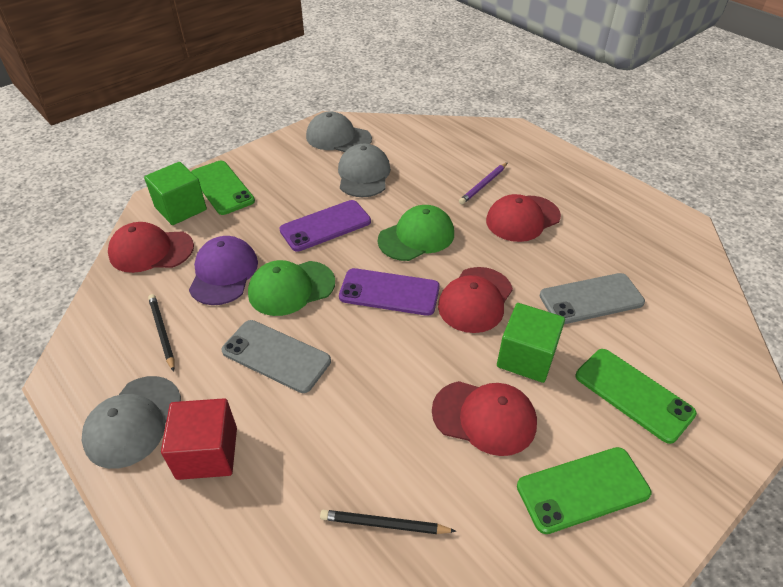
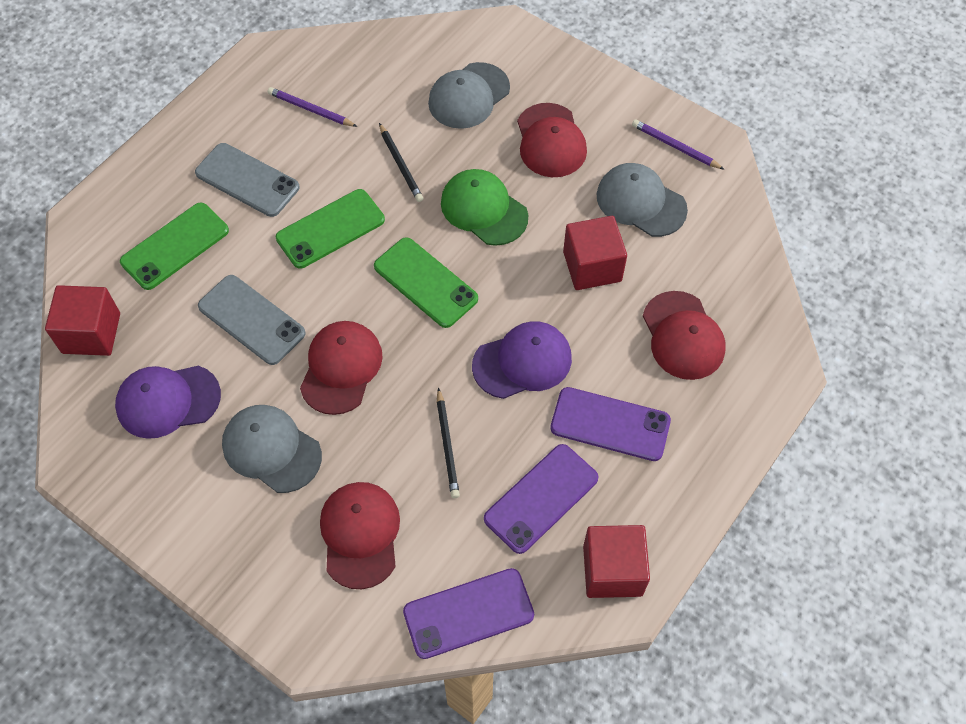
green cap: [248,260,335,316] [378,205,454,261] = 2 -> [441,169,528,246] = 1
green cube: [144,162,207,225] [497,303,565,383] = 2 -> none = 0
purple cap: [189,236,258,305] = 1 -> [115,366,221,439] [472,321,572,399] = 2
purple pencil: [459,162,508,204] = 1 -> [267,87,357,127] [632,119,725,170] = 2
purple phone: [279,200,371,252] [339,268,440,316] = 2 -> [403,568,534,659] [484,444,599,554] [550,387,671,461] = 3
red cube: [161,398,237,480] = 1 -> [45,285,120,356] [563,216,627,290] [583,525,650,598] = 3

